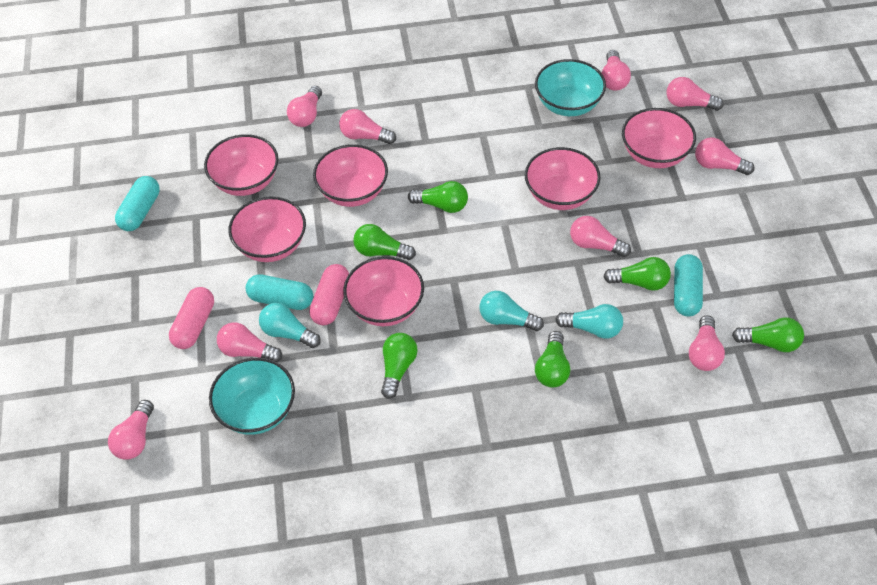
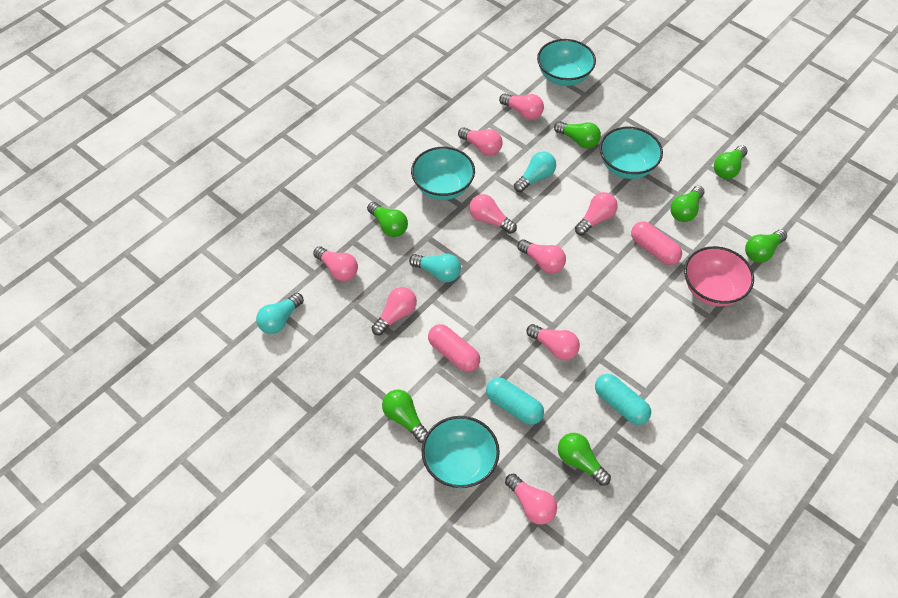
green light bulb: [353,224,416,260] [381,333,418,399] [408,181,468,213] [535,331,570,388] [603,257,671,291] [732,317,804,352] = 6 -> [367,202,408,237] [382,390,428,443] [554,121,601,149] [558,433,611,486] [670,186,705,222] [714,145,748,179] [745,229,787,263] = 7
pink bowl: [204,134,278,196] [228,196,306,262] [313,144,388,207] [343,256,424,326] [525,147,601,210] [622,108,696,168] = 6 -> [684,246,754,306] = 1
turquoise bowl: [209,358,295,435] [535,59,606,116] = 2 -> [411,147,475,200] [422,416,500,489] [537,39,596,86] [600,127,663,179] = 4
turquoise capsule: [115,176,160,231] [246,274,313,310] [674,254,703,316] = 3 -> [486,378,544,425] [595,374,651,425] = 2

